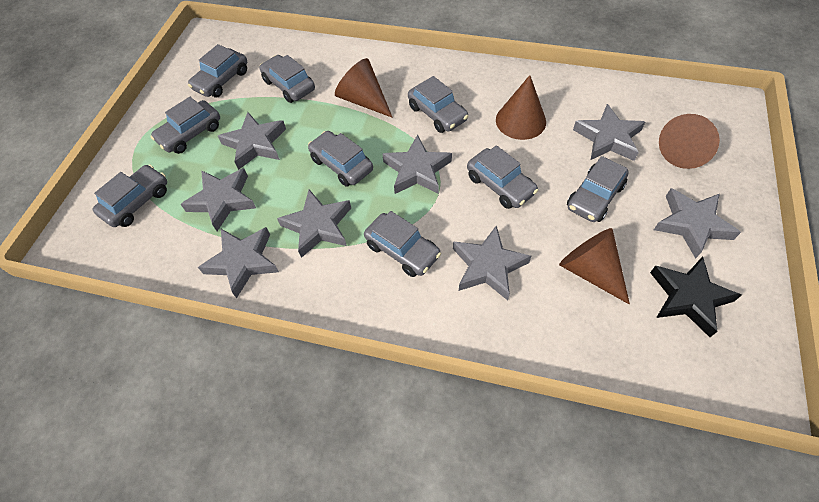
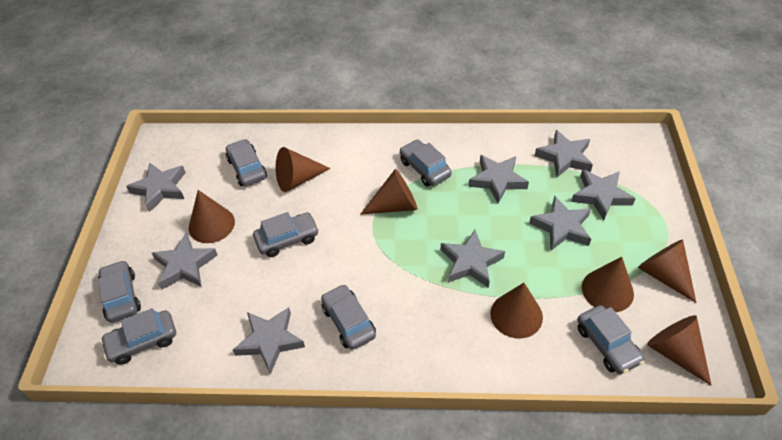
black star: [650,256,742,337] = 1 -> none = 0
brown cone: [335,58,393,118] [496,75,546,140] [559,228,630,305] [659,114,720,169] = 4 -> [189,190,235,243] [276,147,331,192] [360,169,417,215] [490,283,543,338] [582,257,634,312] [638,239,697,303] [647,315,712,386] = 7
grey car: [93,164,167,227] [150,97,220,154] [188,44,247,98] [259,55,315,103] [308,131,373,187] [364,211,441,277] [408,76,468,133] [467,145,538,209] [567,156,629,222] = 9 -> [98,260,141,323] [100,308,176,365] [226,139,267,186] [253,212,319,257] [321,284,376,350] [400,139,452,187] [578,305,645,374] = 7

